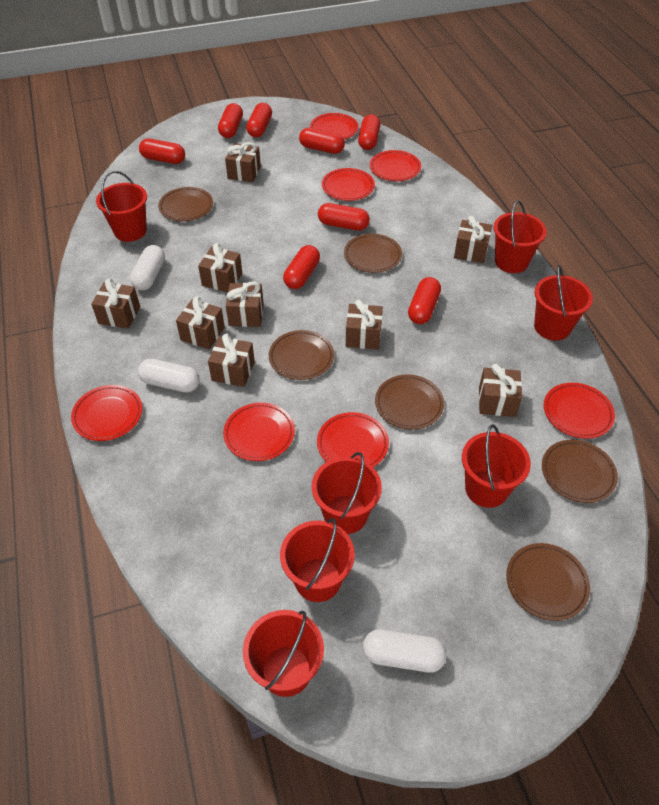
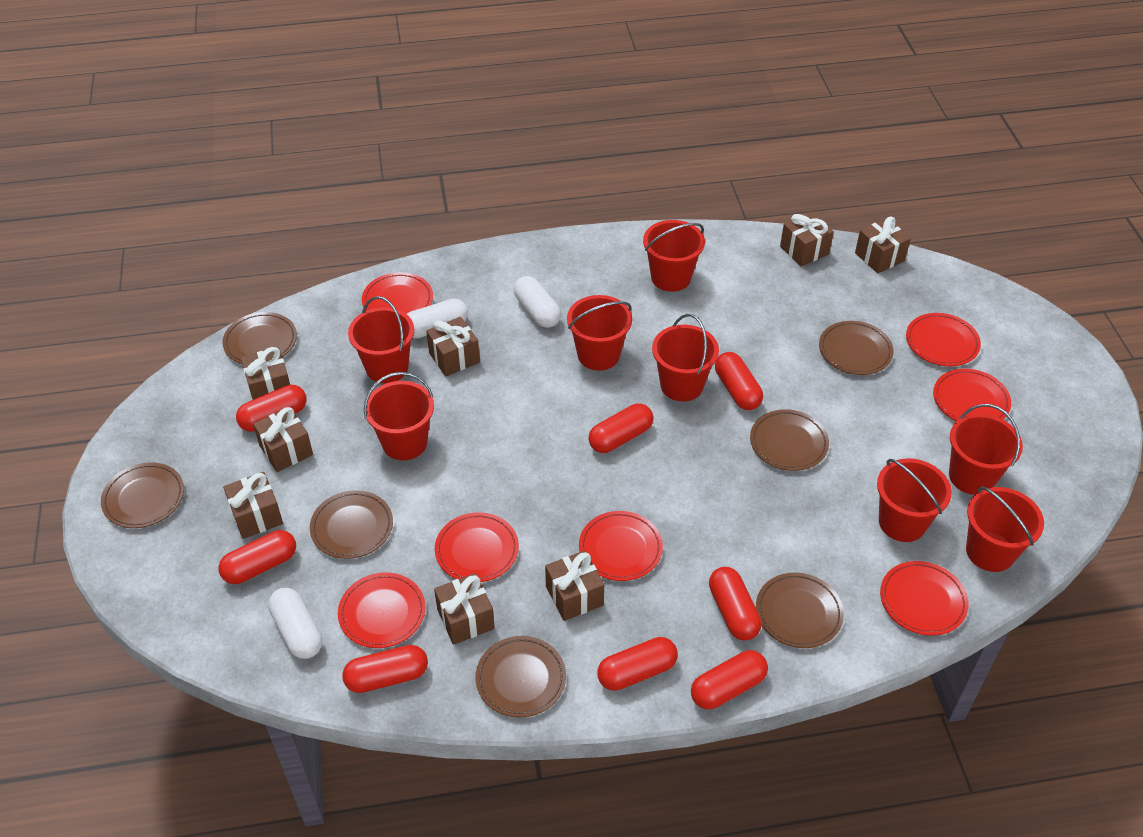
brown gift: [91,278,140,329] [176,296,225,350] [198,243,242,292] [208,333,255,387] [225,142,261,182] [226,282,264,327] [346,300,383,350] [454,216,492,263] [479,364,522,417] = 9 -> [223,472,283,539] [241,347,290,400] [253,407,313,472] [426,317,480,376] [434,573,495,645] [545,550,604,621] [780,212,834,267] [855,217,911,273] = 8
brown plate: [158,187,213,221] [269,330,334,380] [344,234,402,273] [375,374,444,430] [506,543,590,621] [542,440,618,503] = 6 -> [101,462,184,528] [222,312,297,364] [310,490,393,559] [475,636,566,718] [750,409,829,471] [756,573,844,648] [819,321,894,375] = 7
red bucket: [96,171,147,242] [243,610,324,697] [280,518,355,602] [312,452,382,534] [462,424,531,508] [493,200,547,273] [534,265,593,341] = 7 -> [348,296,414,383] [364,372,434,461] [567,295,632,371] [643,220,705,292] [652,314,719,402] [877,458,952,542] [949,404,1023,495] [966,486,1044,572] = 8

